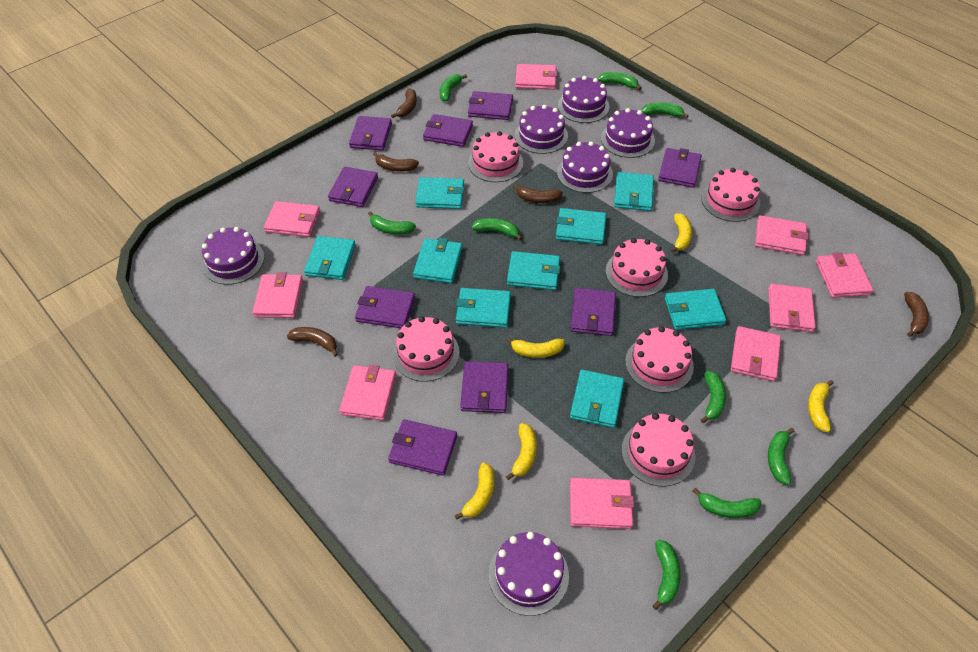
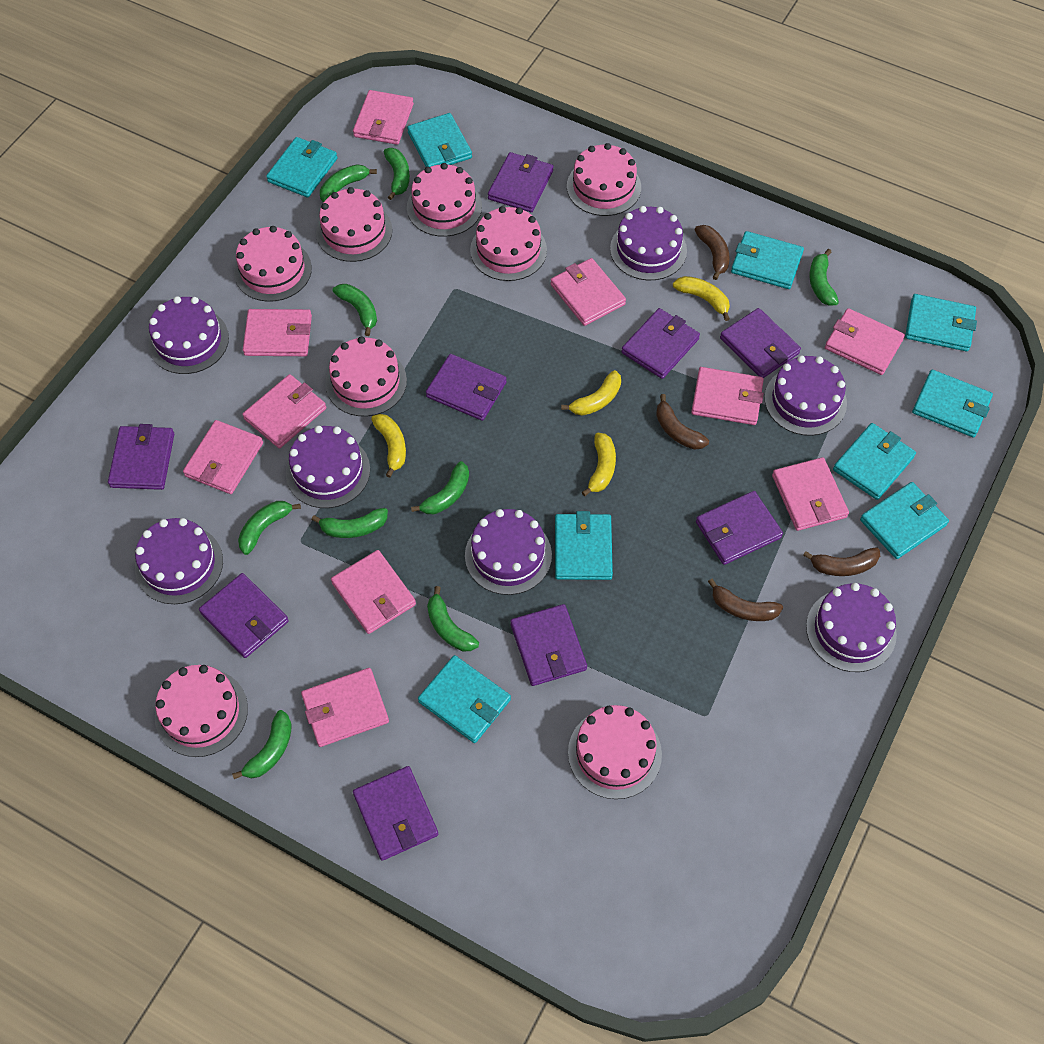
brown banana: [287,327,338,357] [373,152,419,172] [391,88,417,118] [513,184,563,203] [904,292,929,337] = 5 -> [656,394,709,450] [694,225,730,280] [708,579,783,621] [803,547,880,576] = 4
pink cake: [393,316,460,382] [468,131,523,182] [606,238,668,297] [622,413,695,487] [625,326,694,393] [701,168,760,222] = 6 -> [155,665,248,757] [234,226,312,302] [316,187,392,262] [325,336,407,417] [407,163,482,237] [470,206,547,281] [567,143,641,216] [568,705,662,799] = 8
pink wallet: [252,272,303,318] [264,201,320,237] [339,365,396,420] [515,64,557,90] [570,478,634,529] [731,326,781,381] [755,215,809,255] [768,284,816,332] [816,252,874,298] = 9 -> [183,420,263,494] [242,374,326,448] [243,309,312,356] [301,668,389,747] [331,550,416,634] [353,90,414,145] [550,258,626,326] [691,367,764,425] [772,457,849,531] [825,308,905,375] = 10
purple cake: [202,227,264,285] [489,532,569,616] [515,105,568,154] [557,141,613,193] [558,76,609,123] [601,108,655,158] = 6 -> [135,518,223,604] [148,296,229,374] [286,426,370,508] [465,509,552,595] [610,206,687,280] [765,356,847,436] [806,583,897,672] = 7
yellow banana: [455,463,494,520] [506,337,565,358] [506,423,537,480] [671,213,692,253] [808,380,834,432] = 5 -> [371,414,406,478] [561,370,621,416] [582,433,616,496] [673,276,730,321] = 4

